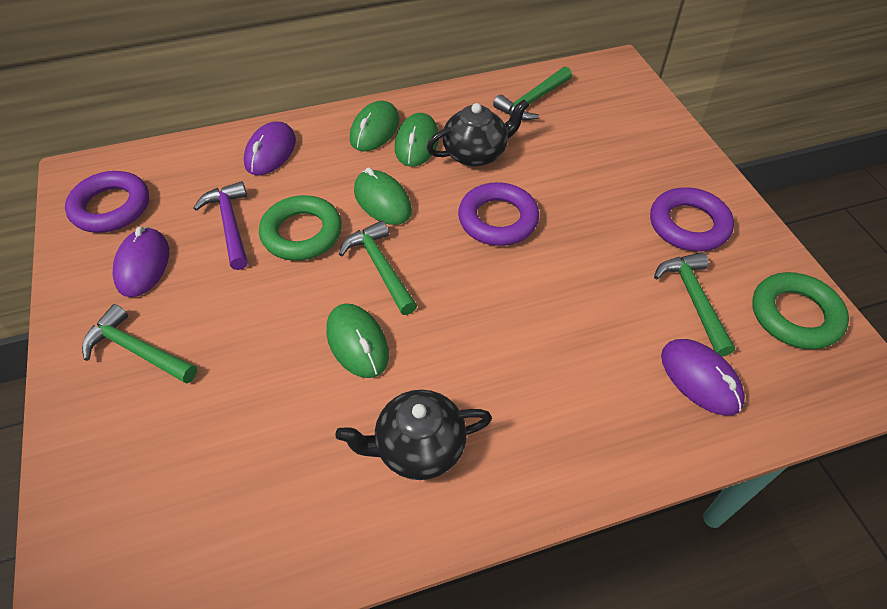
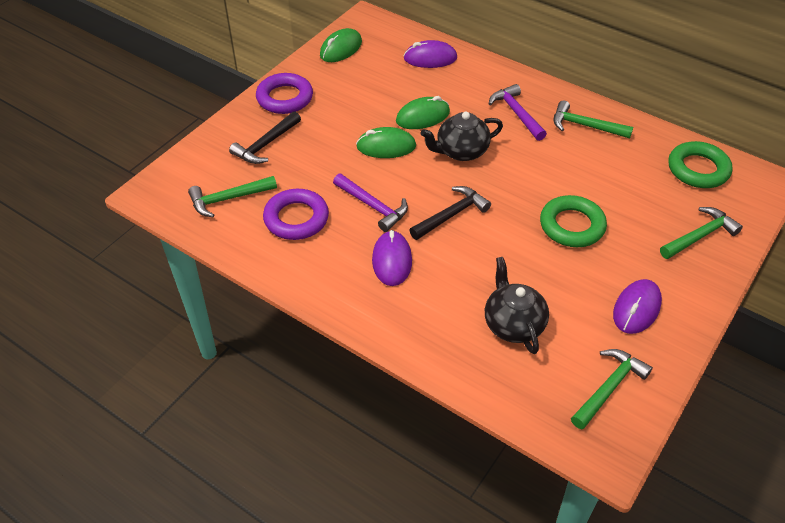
black hammer: none = 0 -> [229,111,301,164] [409,186,491,240] = 2
green mouse: [326,303,389,378] [350,101,399,151] [354,167,412,225] [395,113,439,167] = 4 -> [320,28,362,62] [356,127,416,158] [396,96,450,129] = 3
purple hammer: [193,181,248,270] = 1 -> [333,174,408,232] [489,84,547,141] = 2
purple ring: [65,171,149,233] [458,182,539,246] [650,187,734,252] = 3 -> [256,73,313,114] [263,189,329,240] = 2

